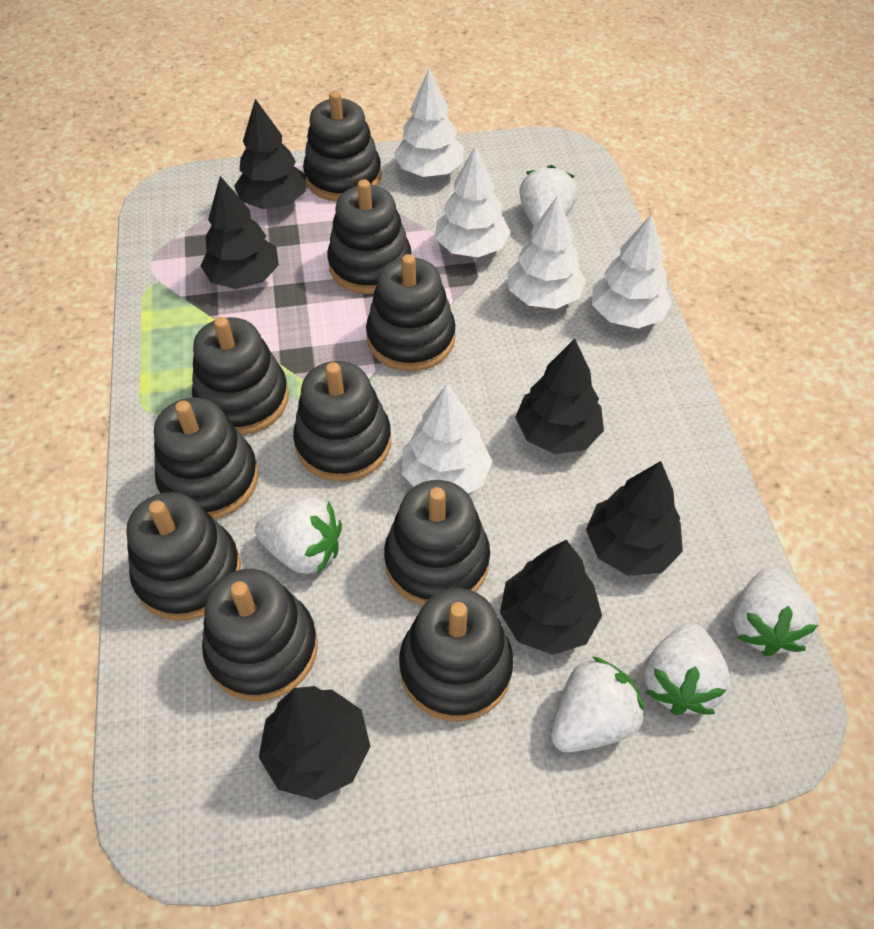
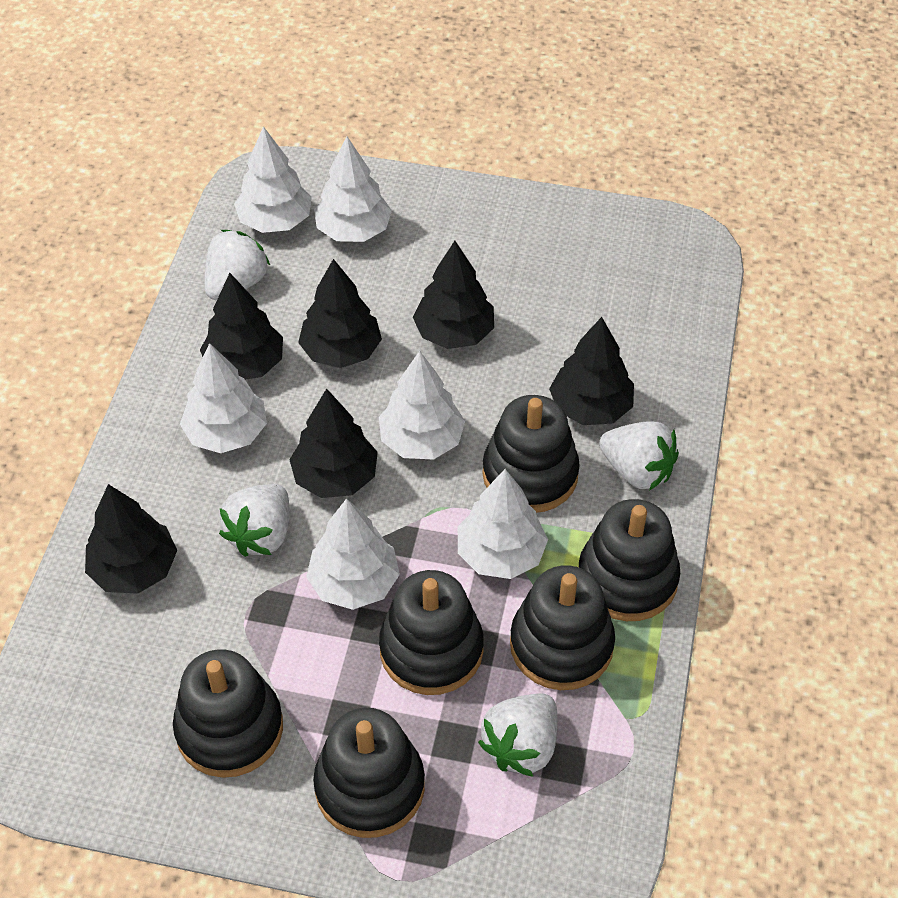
black stacking toy: [126,492,241,621] [154,398,259,519] [192,317,289,435] [202,569,318,701] [293,361,391,482] [303,91,381,202] [327,179,411,294] [366,254,456,371] [384,480,490,606] [399,588,513,722] = 10 -> [173,649,283,778] [313,708,425,838] [379,570,484,695] [482,395,580,513] [510,565,615,690] [579,499,680,621] = 6
white strawberry: [255,497,342,574] [519,165,577,227] [551,656,644,752] [644,623,731,715] [733,568,819,656] = 5 -> [204,230,270,300] [219,484,290,557] [478,693,558,777] [599,421,679,491] = 4
white tree: [394,68,464,177] [402,384,492,493] [435,145,511,258] [508,195,586,309] [592,214,672,329] = 5 -> [180,343,267,453] [234,126,312,233] [306,498,400,610] [314,136,392,242] [379,351,465,460] [458,469,548,579] = 6

